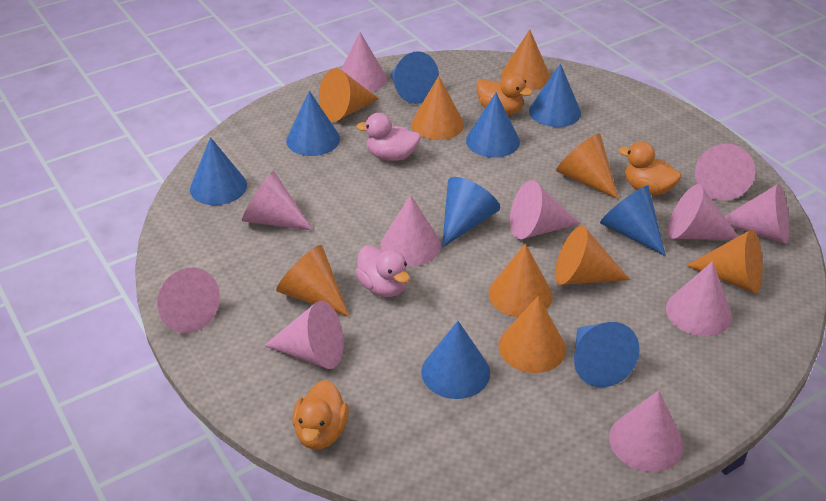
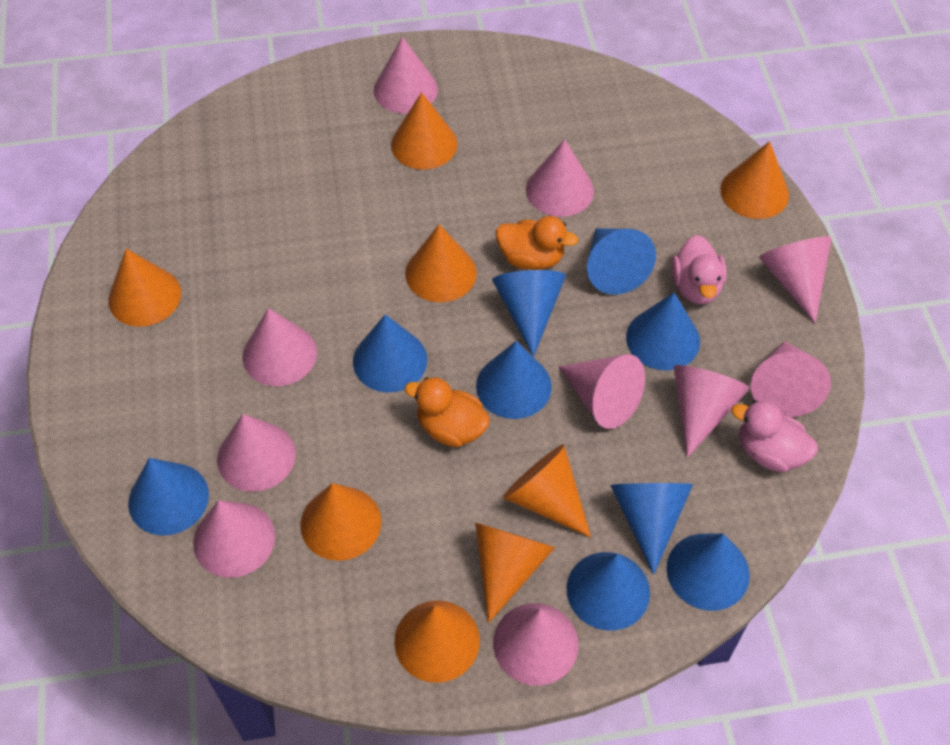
orange cone: [276,245,349,317] [319,68,379,122] [411,76,464,140] [488,243,552,317] [499,296,566,373] [501,30,550,90] [555,226,630,285] [556,134,618,199] [686,230,762,293] = 9 -> [108,249,181,327] [301,483,381,561] [391,92,457,170] [394,601,480,683] [405,225,477,302] [475,522,555,623] [503,444,591,538] [720,141,789,219] = 8
orange duck: [293,380,349,450] [476,73,533,115] [619,141,681,195] = 3 -> [405,377,490,447] [496,216,578,270] = 2
pink cone: [157,268,220,333] [242,171,313,231] [264,300,344,369] [341,32,387,92] [380,195,441,266] [510,180,580,240] [609,390,683,472] [666,261,732,337] [668,184,738,240] [695,144,755,200] [724,183,789,244] = 11 -> [193,500,275,578] [217,414,296,492] [242,308,317,386] [374,37,438,113] [493,603,579,686] [526,139,594,217] [559,354,645,429] [674,365,750,458] [751,341,831,417] [759,236,832,323] = 10

